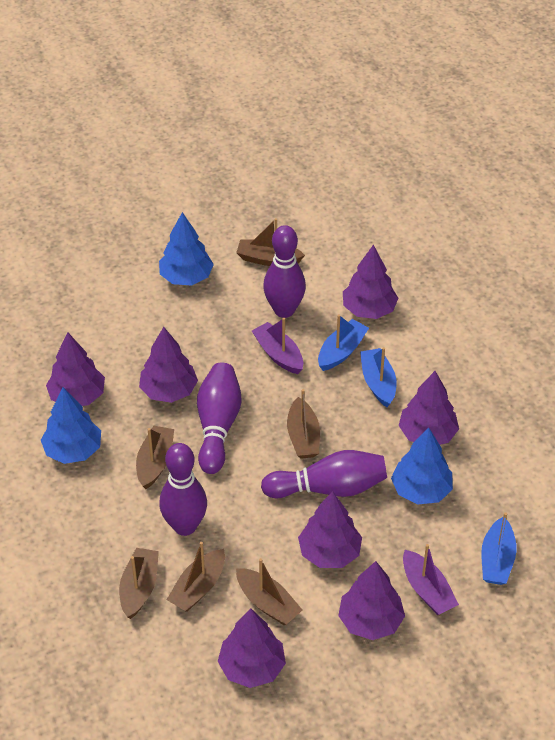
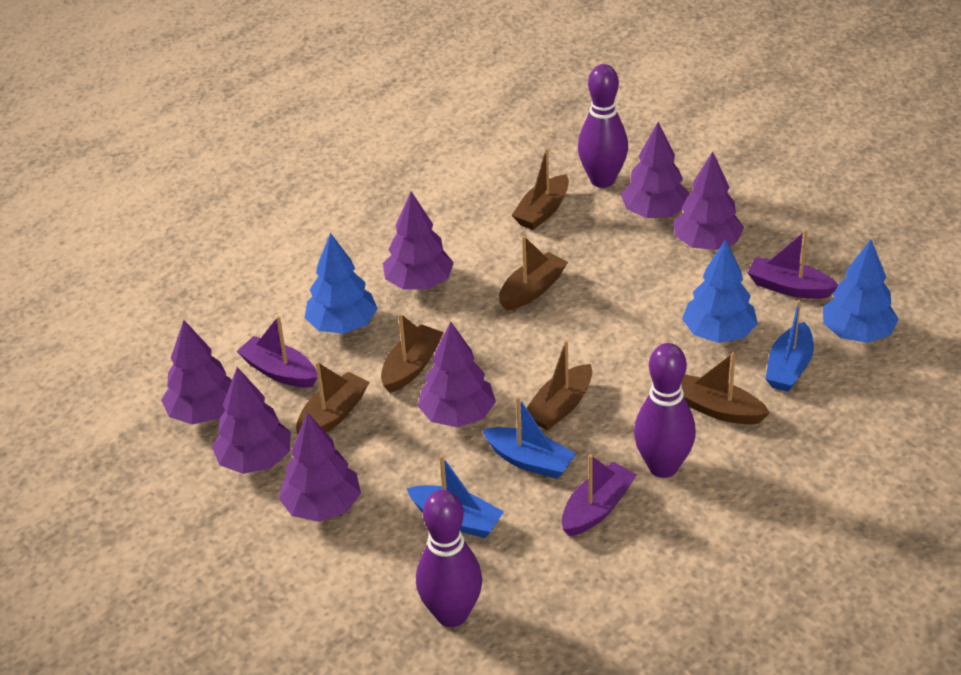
purple boat: [252,318,303,374] [403,544,459,615] = 2 -> [236,316,318,388] [562,454,637,537] [747,230,838,299] = 3
purple bowling pin: [159,443,207,536] [197,362,242,474] [261,450,387,498] [263,225,306,318] = 4 -> [416,490,482,627] [578,64,628,188] [634,343,696,478] = 3

